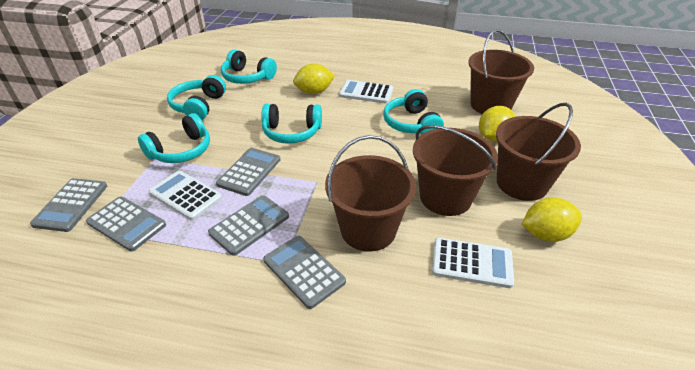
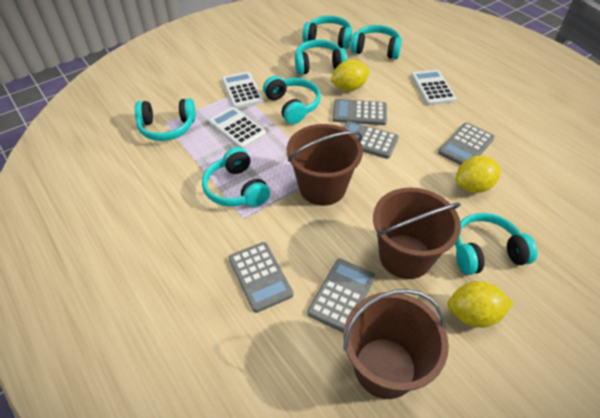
brown bucket: [325,135,416,252] [413,125,498,216] [468,29,534,114] [496,103,581,201] = 4 -> [287,124,363,206] [344,289,449,399] [373,188,461,279] = 3
turquoise headphones: [138,113,210,163] [167,75,226,120] [221,50,277,84] [261,104,322,144] [383,89,444,135] = 5 -> [134,98,196,141] [202,147,270,207] [263,76,321,124] [295,39,348,75] [302,16,352,49] [351,25,402,59] [455,213,538,275] = 7

